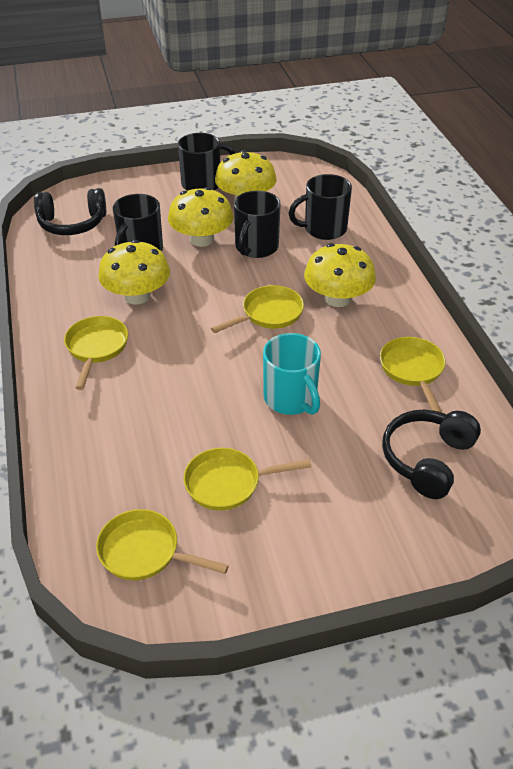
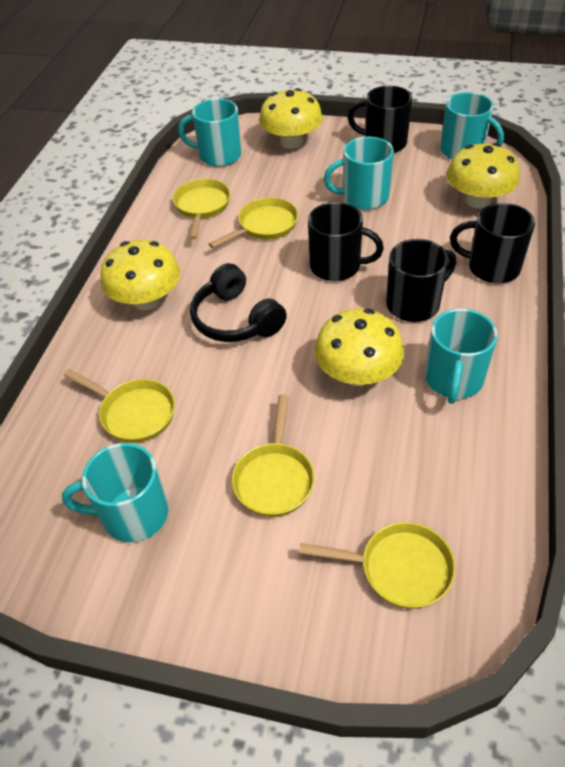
black headphones: [34,188,106,235] [382,410,481,499] = 2 -> [190,263,287,342] = 1
turquoise mug: [263,333,321,415] = 1 -> [62,443,169,542] [178,98,242,167] [324,137,394,210] [425,309,498,404] [440,92,504,160] = 5

